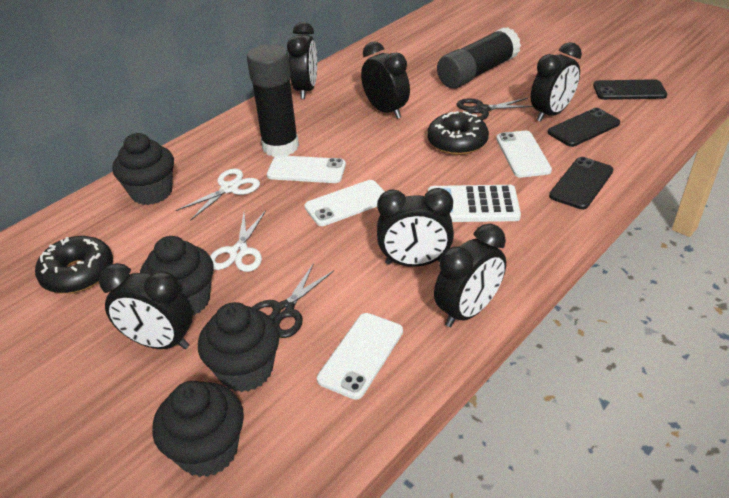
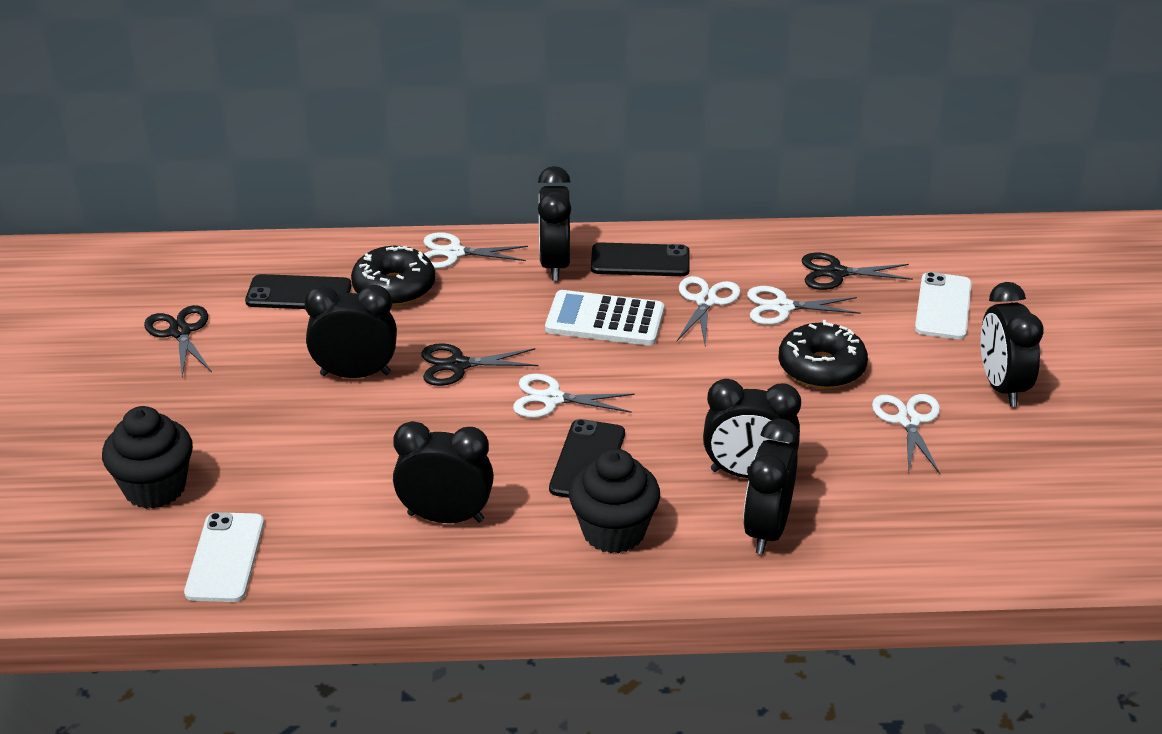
black cupcake: [112,133,174,205] [140,236,214,316] [152,381,244,477] [198,302,280,392] = 4 -> [102,406,193,509] [569,448,660,553] = 2
black glue stick: [247,44,299,157] [437,27,521,89] = 2 -> none = 0
black scissors: [252,263,334,338] [456,98,533,120] = 2 -> [144,305,212,376] [421,343,539,386] [802,253,913,290] = 3
white phone: [267,155,346,183] [304,180,385,226] [317,313,403,400] [496,130,552,178] = 4 -> [184,512,264,602] [915,272,972,339] = 2
white scissors: [176,168,260,221] [210,211,266,272] = 2 -> [423,232,528,269] [513,374,635,418] [677,276,741,345] [747,286,861,325] [872,394,940,474] = 5

